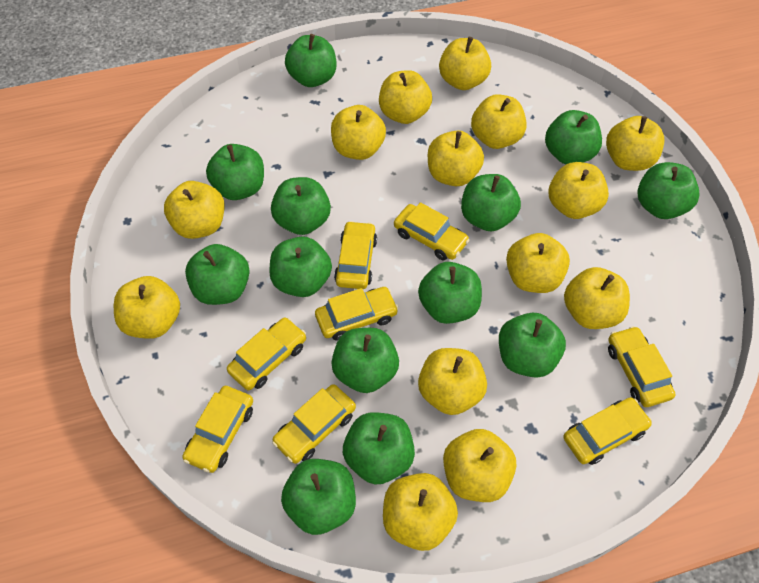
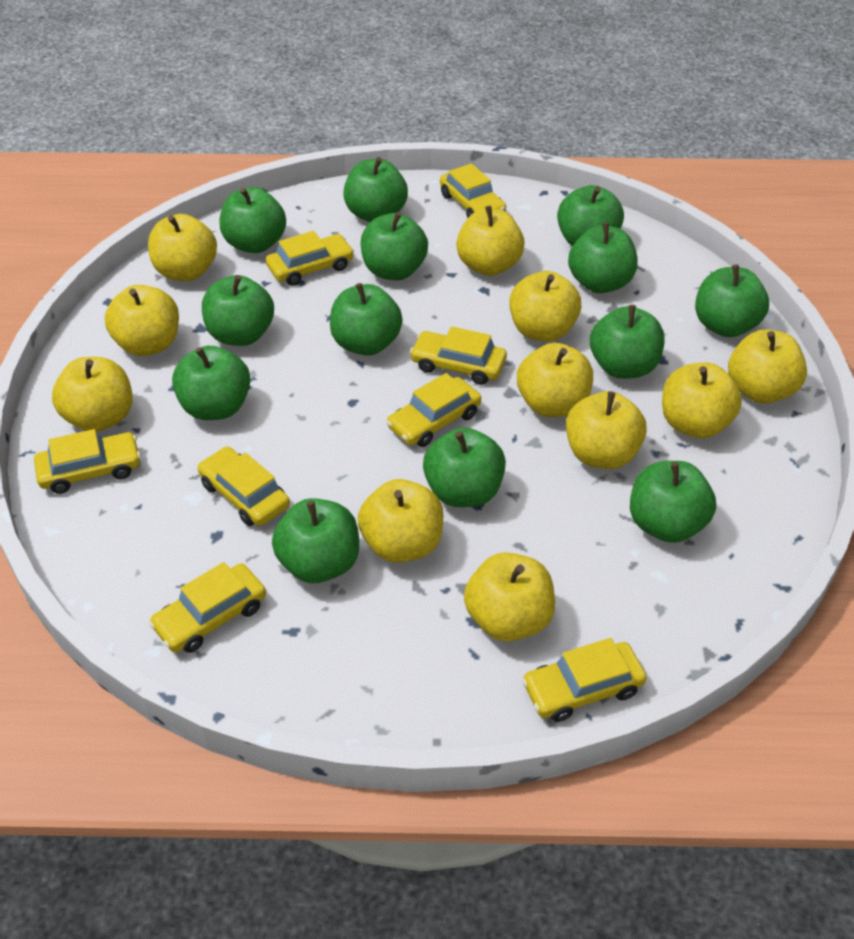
yellow apple: [114,276,180,339] [164,181,225,239] [331,105,386,160] [379,70,432,124] [383,473,458,551] [418,348,487,415] [428,130,484,186] [439,37,491,90] [443,429,516,502] [471,94,526,149] [506,233,570,293] [548,162,609,219] [564,267,630,329] [606,116,665,171] = 14 -> [52,357,133,432] [105,285,179,356] [148,214,217,281] [358,479,444,563] [456,206,525,276] [464,552,555,642] [509,271,581,342] [517,343,593,417] [566,391,647,469] [662,363,742,438] [728,329,807,404] = 11

